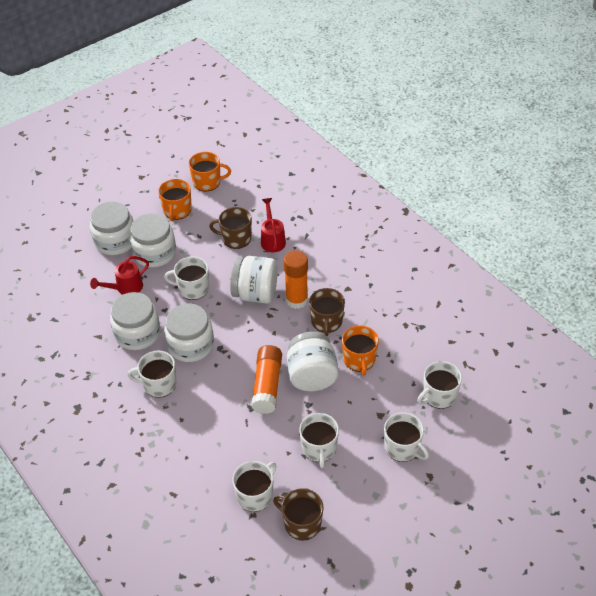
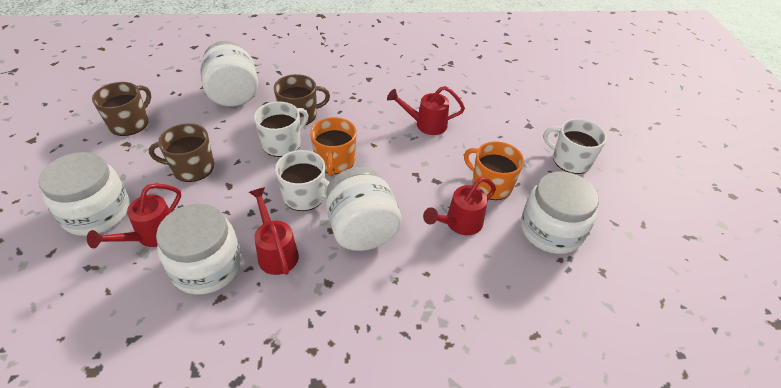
orange glue stick: [251,345,282,414] [284,250,308,309] = 2 -> none = 0
orange mug: [158,179,192,221] [189,152,231,191] [342,325,379,376] = 3 -> [310,117,357,177] [464,141,524,200] = 2
red watering can: [90,256,149,295] [261,198,286,252] = 2 -> [87,183,181,249] [249,187,299,275] [387,86,465,135] [423,177,496,235] = 4
white jar: [90,202,133,255] [110,292,160,350] [130,213,176,267] [164,304,214,362] [230,256,278,304] [287,332,338,391] = 6 -> [39,152,130,236] [156,204,242,295] [200,41,258,106] [326,167,402,251] [521,172,599,254] = 5
white mug: [127,351,177,398] [164,256,209,300] [232,461,276,512] [299,413,339,468] [384,412,429,462] [417,361,462,409] = 6 -> [254,102,308,157] [275,150,330,211] [543,119,607,174] = 3

